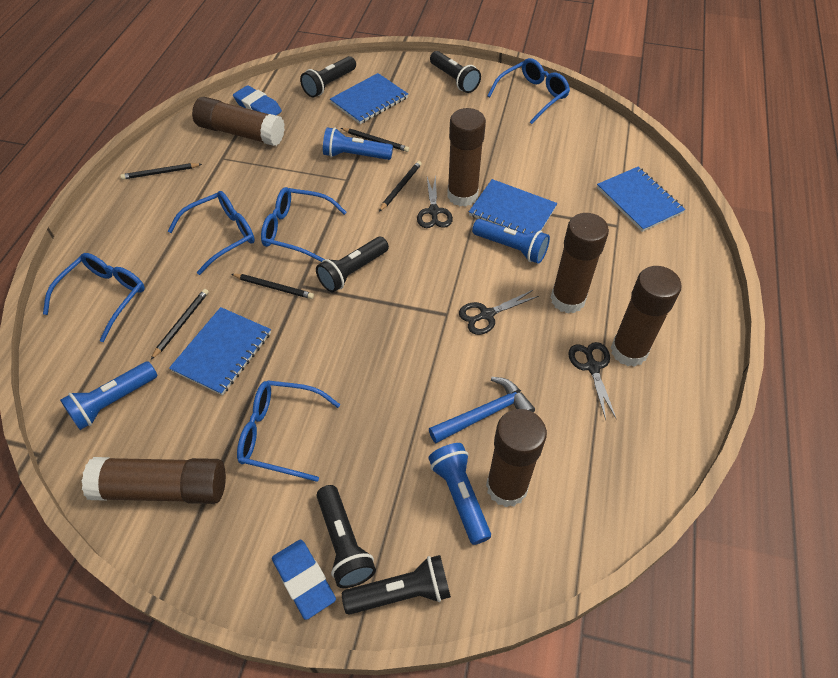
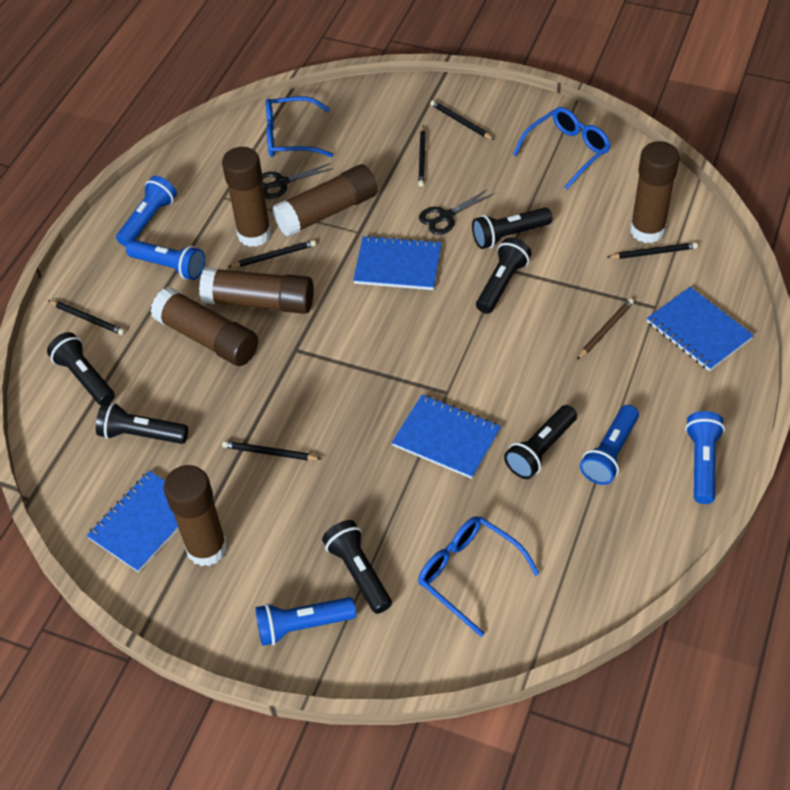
black flashlight: [300,56,356,98] [316,237,389,292] [317,485,376,588] [342,555,451,615] [430,51,481,93] = 5 -> [47,332,115,405] [96,402,188,444] [322,520,392,614] [472,207,552,249] [476,237,532,314] [504,405,577,479] = 6
black pencil: [120,163,202,180] [151,289,209,360] [231,274,314,299] [341,128,409,152] [379,161,422,211] = 5 -> [48,300,125,335] [222,441,321,460] [229,240,316,267] [418,125,426,187] [430,100,494,140] [607,242,698,259] = 6
black scissors: [417,175,453,228] [459,290,539,335] [568,342,617,420] = 3 -> [262,163,334,199] [419,189,494,235] = 2
blue eraser: [233,85,282,115] [272,540,336,620] = 2 -> none = 0
blue flashlight: [60,361,157,430] [323,127,393,160] [428,443,491,545] [472,219,550,264] = 4 -> [116,176,177,247] [126,240,205,280] [255,597,356,646] [580,405,639,485] [685,411,725,504] = 5
blue glasses: [43,253,145,342] [168,191,255,275] [237,380,340,482] [261,187,347,262] [488,58,570,124] = 5 -> [266,96,333,157] [418,516,540,637] [513,107,611,189] = 3
blue hammer: [429,377,535,443] = 1 -> none = 0
brown pencil: none = 0 -> [577,298,634,360] = 1

